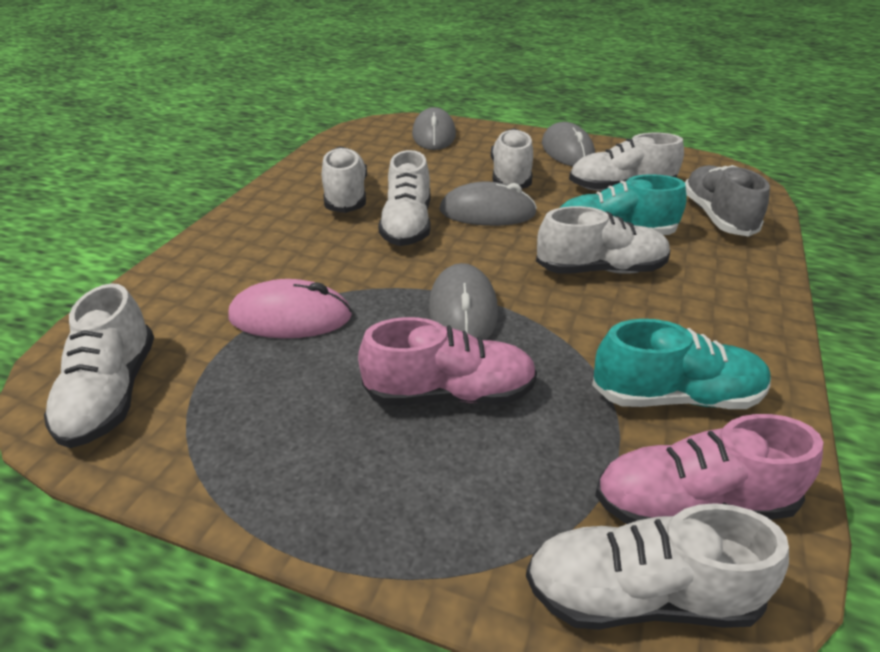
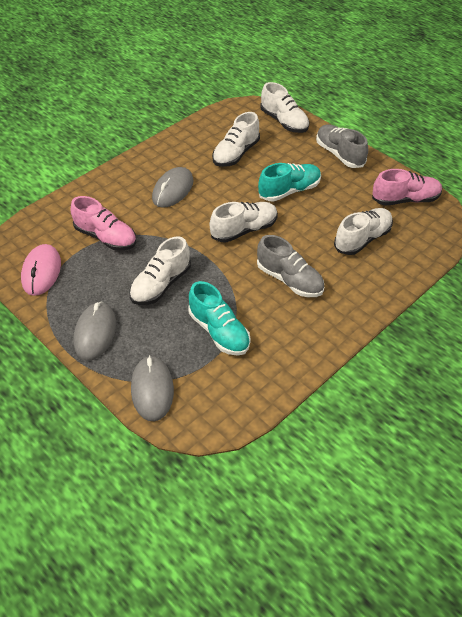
grey mouse: [412,107,456,150] [429,263,498,340] [439,182,537,226] [542,122,595,166] = 4 -> [73,301,116,361] [131,355,174,421] [152,167,194,208] = 3
grey shoe: [685,165,770,236] = 1 -> [257,235,324,297] [316,124,368,168] = 2
white shoe: [44,283,154,448] [322,146,367,213] [378,150,431,246] [491,128,533,188] [526,503,789,630] [536,206,670,274] [569,133,684,191] = 7 -> [130,237,191,305] [210,202,278,243] [212,112,260,167] [260,82,309,133] [334,208,393,255] = 5

